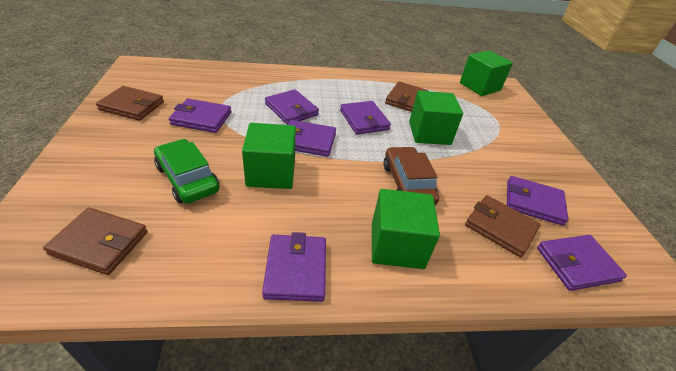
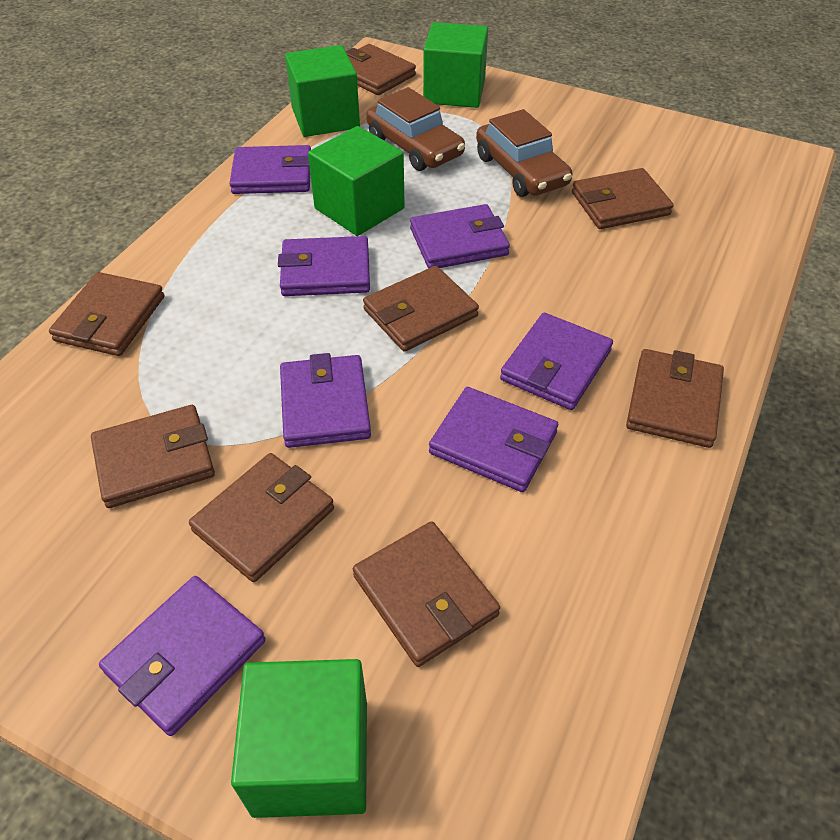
brown car: [383,146,439,205] = 1 -> [366,87,465,171] [476,109,572,197] = 2
brown wallet: [43,208,147,275] [96,86,164,121] [385,82,429,112] [465,195,541,257] = 4 -> [49,272,164,356] [91,405,215,508] [189,453,334,582] [346,44,416,95] [353,521,500,667] [363,266,479,352] [572,168,674,229] [626,349,724,448] = 8
green car: [154,139,219,204] = 1 -> none = 0

